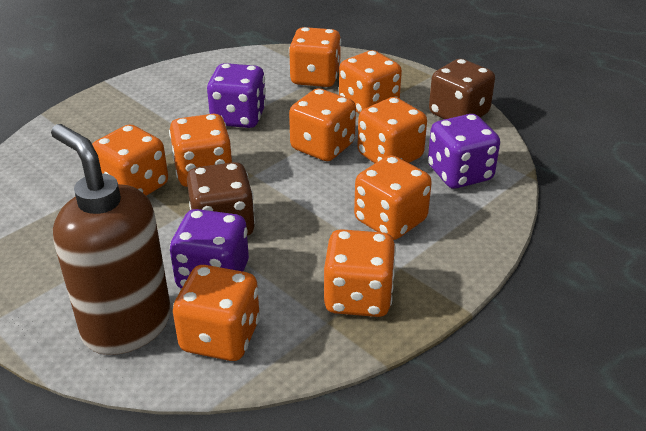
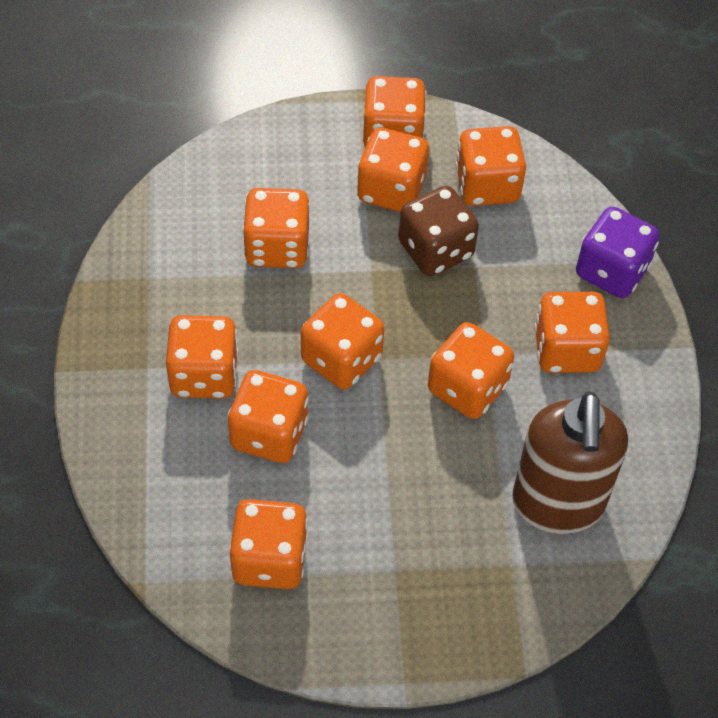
brown dice: [187,162,255,236] [429,59,495,119] = 2 -> [398,186,479,276] = 1
orange dice: [92,124,168,196] [169,114,232,187] [173,265,260,361] [289,27,341,87] [289,88,356,161] [324,229,396,317] [339,50,402,114] [354,155,432,240] [357,97,427,163] = 9 -> [166,315,239,399] [227,370,309,463] [229,499,308,589] [242,188,310,268] [301,293,384,389] [357,127,429,212] [363,76,427,148] [428,322,514,419] [455,126,526,206] [534,292,610,373] = 10
purple dice: [170,209,249,289] [207,63,266,128] [428,114,500,188] = 3 -> [576,206,660,298] = 1

